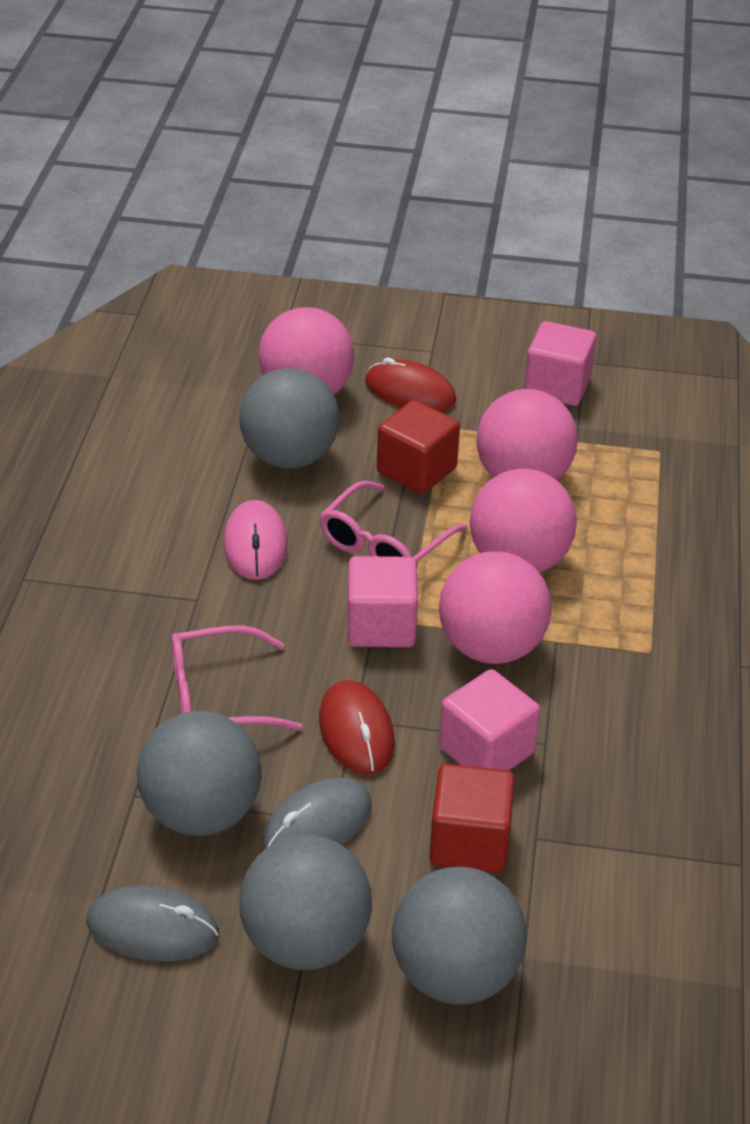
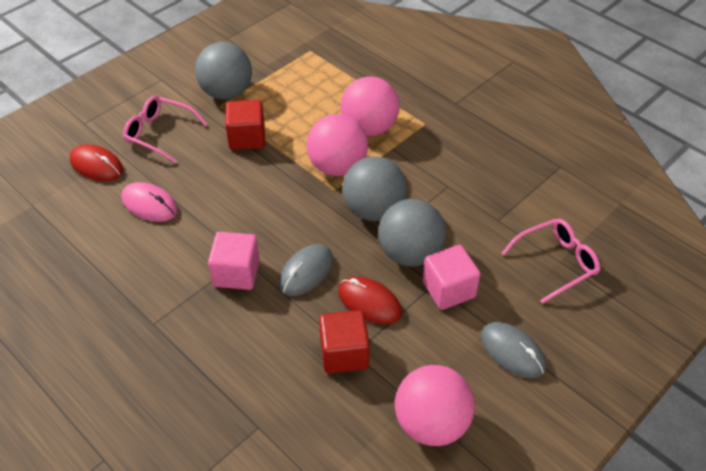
grey ball: [136,711,261,836] [239,368,339,469] [239,835,372,970] [392,867,527,1005] = 4 -> [195,42,252,99] [342,156,407,221] [378,199,446,267] = 3
pink ball: [259,307,354,395] [439,551,551,664] [470,469,577,573] [476,389,578,480] = 4 -> [307,114,368,176] [341,77,399,136] [395,365,475,446] = 3
pink cube: [348,556,418,647] [439,669,540,771] [524,321,596,406] = 3 -> [208,232,260,290] [422,245,481,310] = 2

